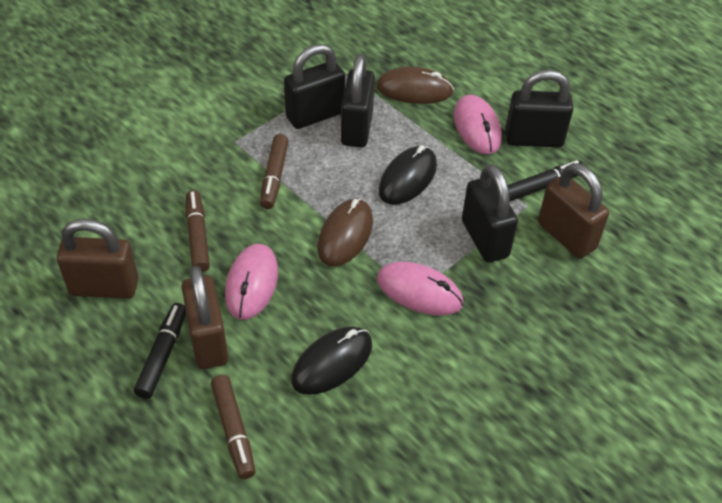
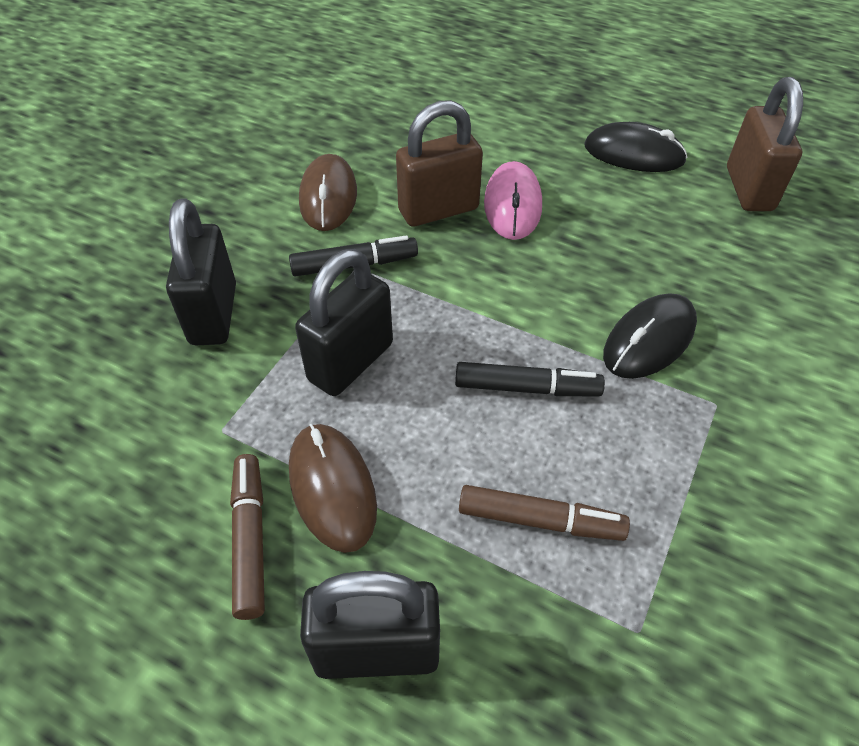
black padlock: [284,44,345,129] [341,54,375,147] [462,164,518,263] [505,70,573,147] = 4 -> [166,198,236,345] [295,249,393,396] [300,571,440,679] = 3
brown marker: [186,190,210,272] [211,375,256,479] [260,134,289,209] = 3 -> [230,454,265,620] [459,485,630,541] = 2
brown padlock: [57,219,138,298] [181,266,228,369] [538,163,609,258] = 3 -> [396,100,483,227] [727,77,803,211] = 2
pink mouse: [225,244,278,320] [377,262,463,316] [453,95,502,154] = 3 -> [484,161,542,240] = 1

